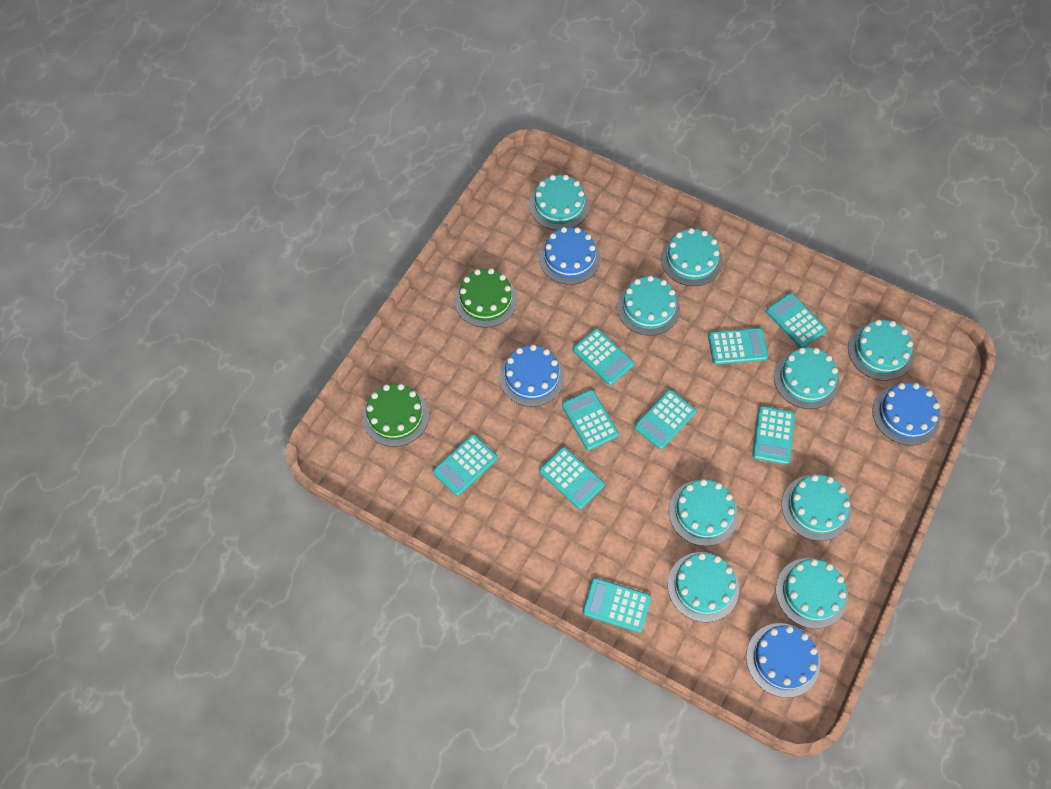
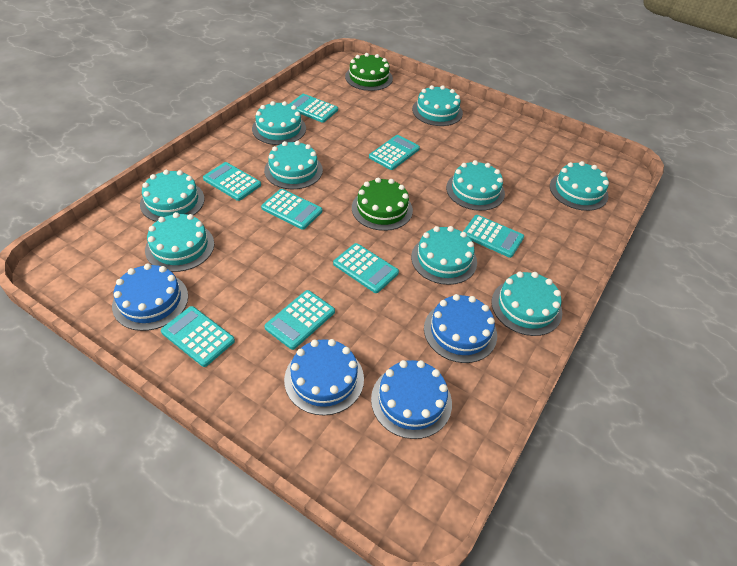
turquoise calculator: [433,434,498,496] [539,447,605,509] [562,390,619,450] [573,328,634,385] [582,578,651,632] [634,390,696,449] [708,328,768,364] [752,406,795,465] [766,293,827,348] = 9 -> [161,306,235,367] [203,162,261,201] [261,189,322,230] [265,290,335,350] [290,94,338,123] [333,243,399,293] [369,135,420,170] [463,215,524,258] = 8

